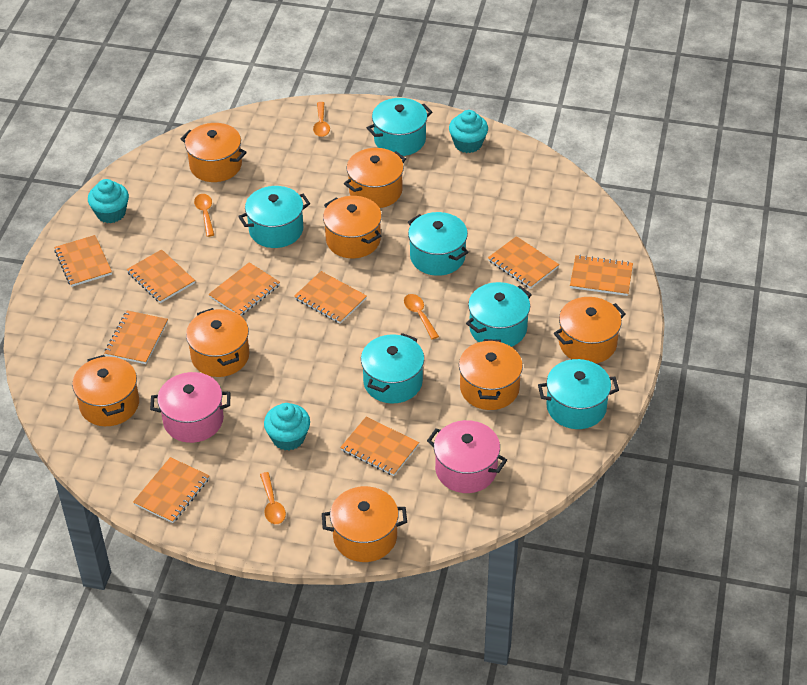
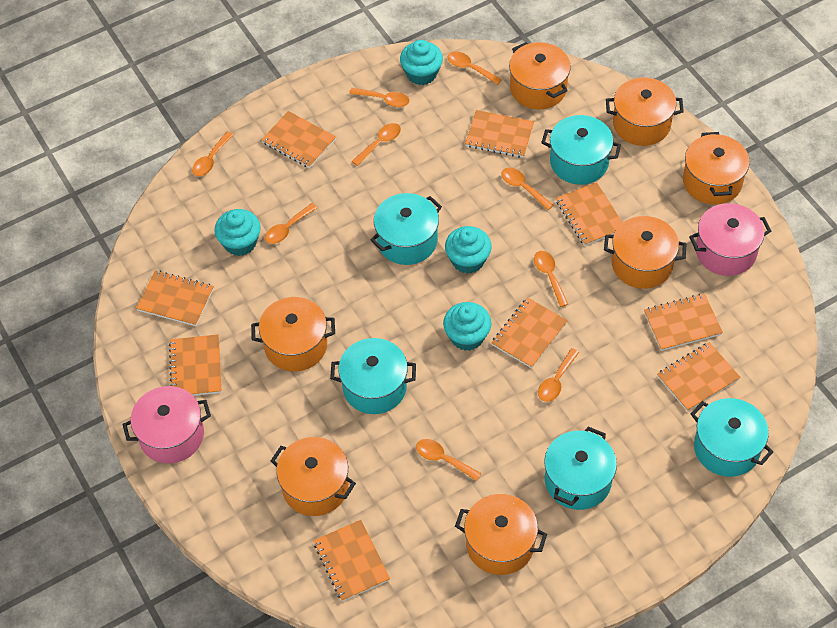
orange pot: [72,355,139,426] [181,123,247,182] [186,308,249,377] [322,486,407,562] [323,196,382,258] [344,148,406,208] [459,339,523,410] [554,297,626,363] = 8 -> [251,297,335,372] [271,437,356,516] [455,494,547,575] [509,42,571,109] [604,216,686,289] [606,77,684,146] [683,132,750,205] = 7
orange spoon: [194,194,214,237] [260,472,286,524] [313,102,330,137] [404,294,439,339] = 4 -> [192,132,233,176] [265,203,317,244] [349,88,409,107] [352,123,401,166] [416,439,482,481] [448,52,502,85] [501,168,553,210] [534,251,568,307] [538,348,579,402] = 9
turquoise cupcake: [88,179,129,223] [264,403,310,451] [449,110,488,153] = 3 -> [215,209,261,256] [400,40,443,85] [443,302,491,351] [445,226,492,274] = 4
turquoise pot: [238,186,310,248] [361,333,424,403] [367,98,432,156] [408,212,469,276] [466,282,532,347] [538,359,619,429] = 6 -> [330,338,416,414] [370,193,442,265] [541,115,621,185] [544,427,617,510] [691,398,773,477] = 5

